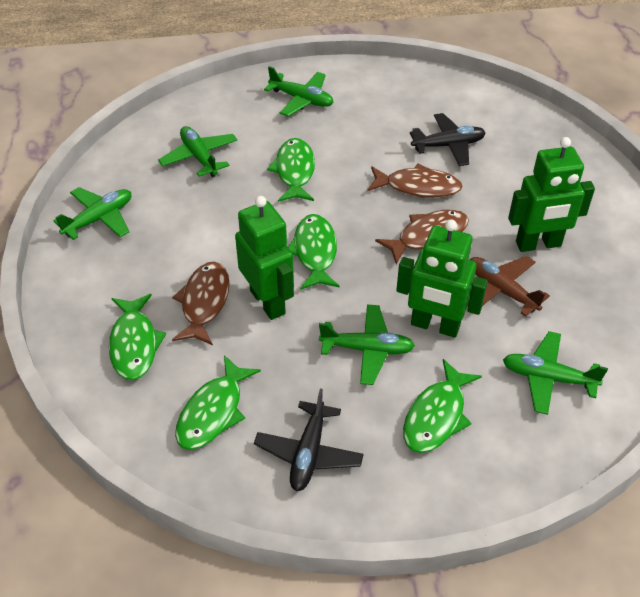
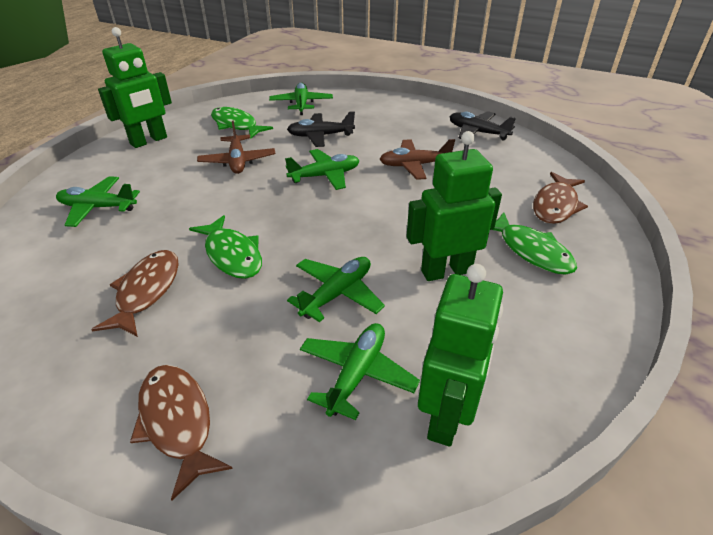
brown plane: [468,256,550,317] = 1 -> [197,121,275,174] [380,139,455,180] = 2
green fish: [109,294,166,380] [175,355,261,450] [267,138,315,202] [288,214,339,290] [403,359,482,453] = 5 -> [189,215,262,279] [211,107,273,139] [493,212,577,275] = 3

